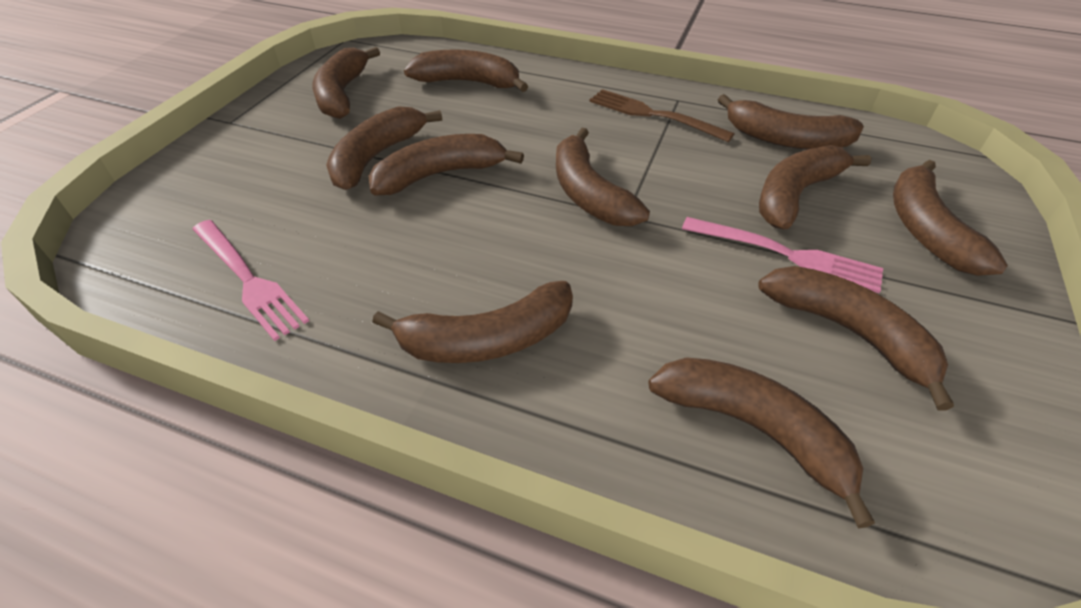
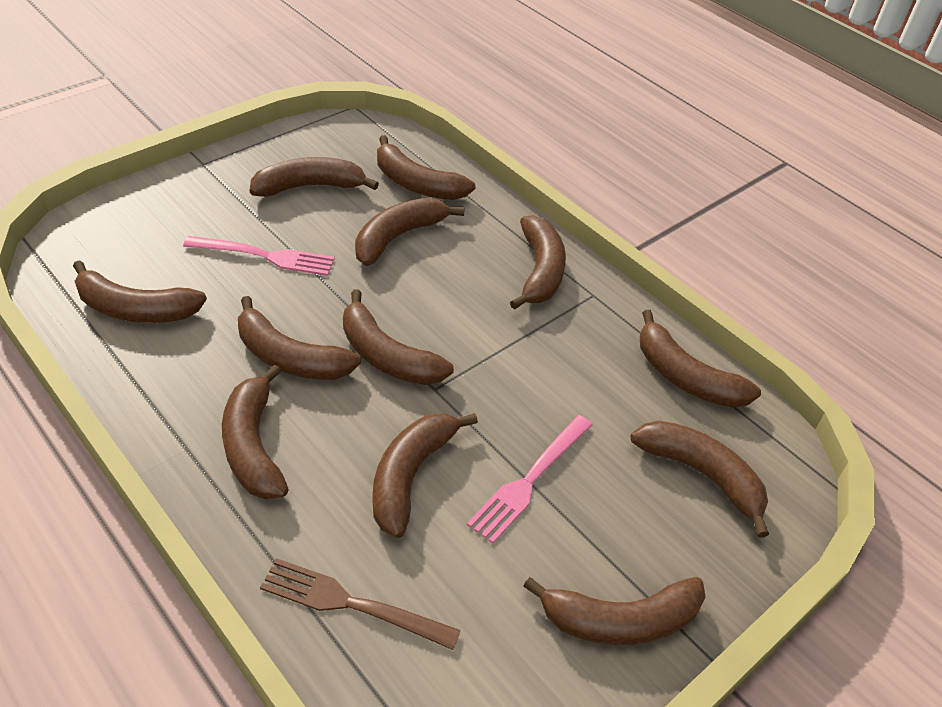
brown banana: [313,47,380,119] [326,106,442,190] [368,134,524,195] [372,281,573,363] [404,49,528,92] [556,128,650,226] [648,357,875,529] [718,94,864,149] [758,266,954,411] [759,145,872,230] [893,160,1008,276] = 11 -> [73,260,207,323] [222,365,289,499] [238,296,361,380] [250,157,379,197] [343,290,454,385] [355,198,464,266] [372,413,478,538] [377,135,476,200] [510,215,566,310] [523,577,706,645] [630,421,769,538] [640,310,761,408] = 12

